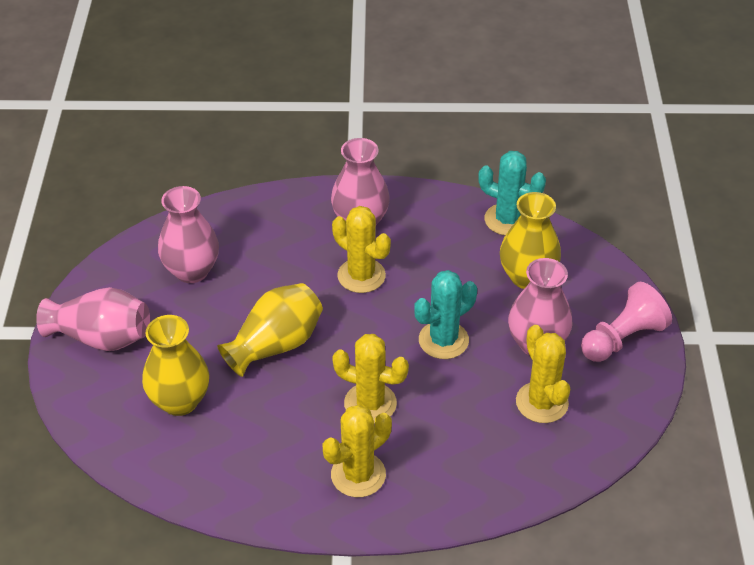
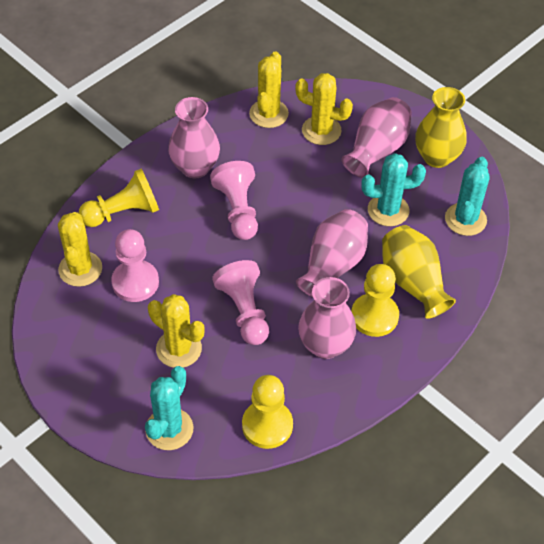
pink pawn: [581,282,672,362] = 1 -> [111,229,159,302] [210,161,258,240] [212,260,269,345] = 3
turquoise cactus: [414,270,477,359] [478,151,546,235] = 2 -> [145,366,194,450] [361,153,426,226] [445,157,489,236] = 3
yellow pawn: none = 0 -> [79,169,159,227] [242,375,293,449] [351,264,399,337] = 3
yellow vase: [142,315,209,416] [217,283,323,377] [500,192,561,289] = 3 -> [382,225,456,319] [415,87,467,168] = 2

